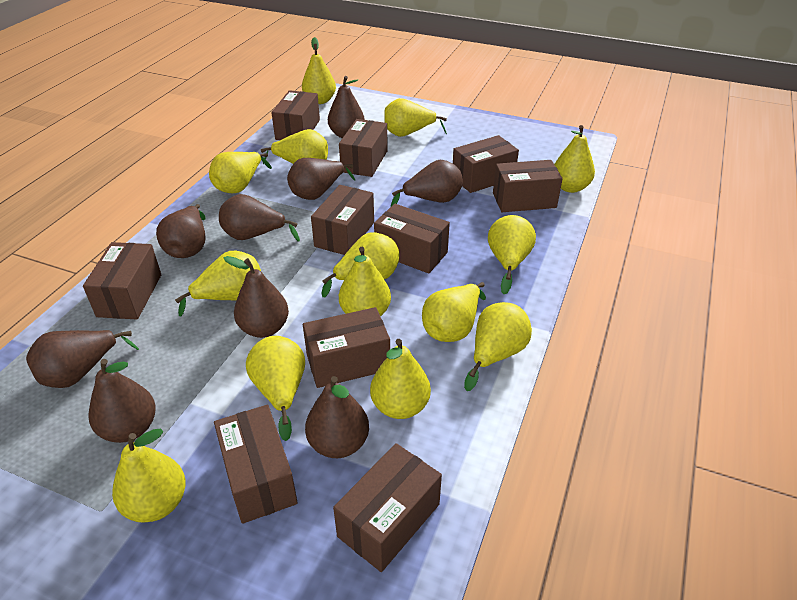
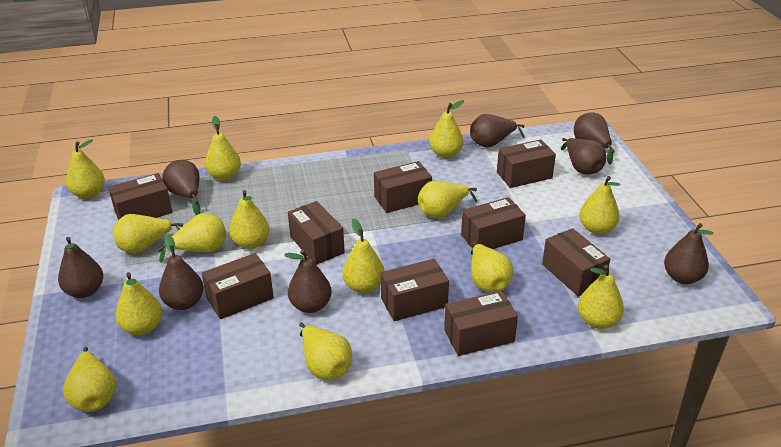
brown box: [83,242,161,319] [214,405,298,524] [271,90,320,140] [303,307,390,388] [311,185,374,255] [333,443,442,572] [339,119,388,177] [374,204,450,274] [453,135,519,193] [493,160,563,212] = 10 -> [108,173,173,220] [202,253,274,319] [288,201,345,265] [374,161,432,213] [381,259,449,321] [444,291,518,356] [461,197,526,249] [497,139,556,188] [542,228,610,296] = 9
brown pear: [26,330,139,388] [89,359,156,443] [156,204,206,258] [219,194,300,241] [223,256,289,338] [287,158,355,200] [305,376,369,458] [328,76,364,138] [391,160,463,206] = 9 -> [58,237,103,298] [159,234,204,310] [162,160,201,215] [284,250,332,313] [470,114,525,148] [561,138,606,174] [574,113,615,165] [664,223,714,284] = 8

